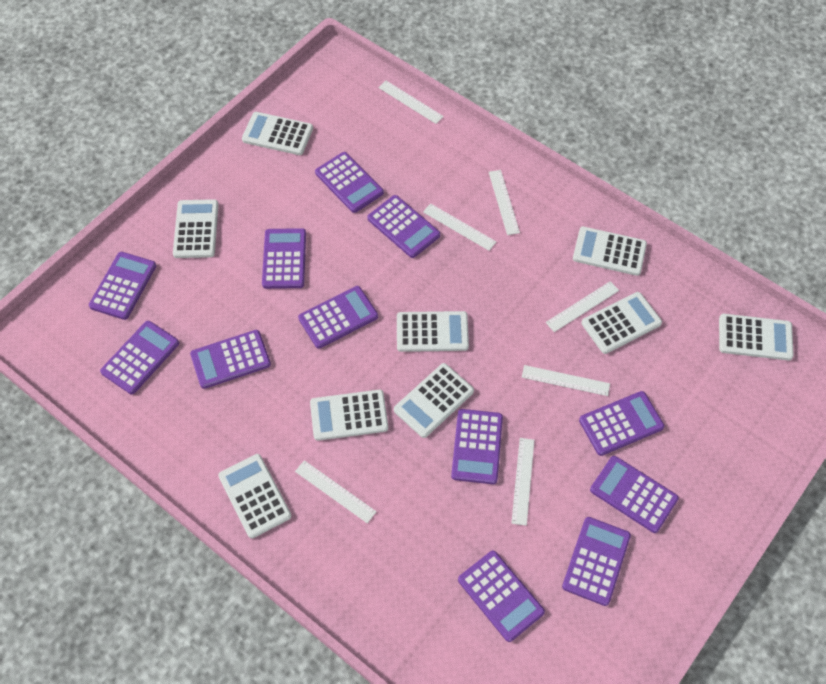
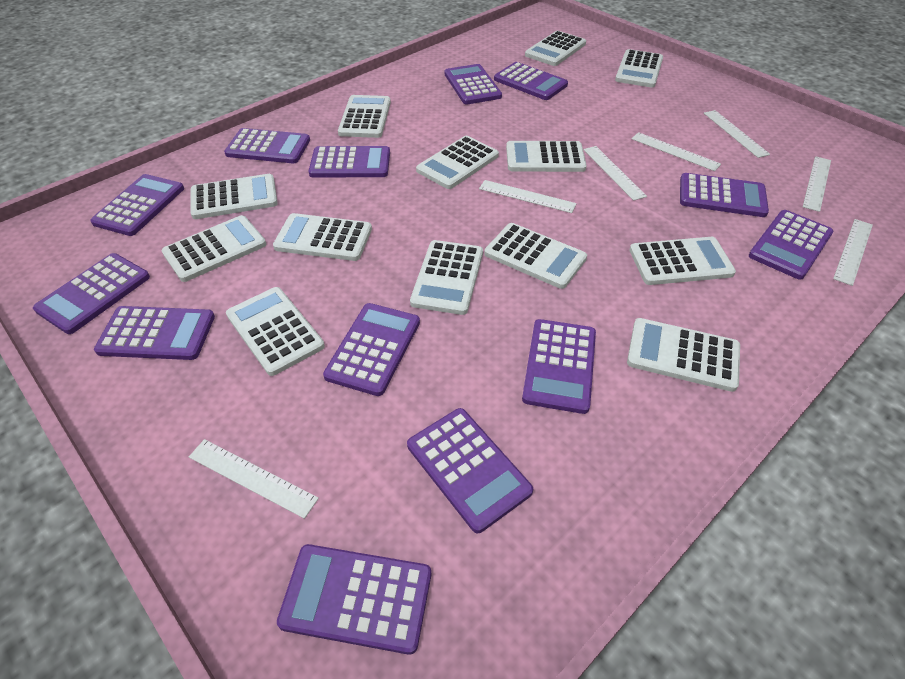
purple calculator: [89,252,156,320] [100,321,179,394] [190,330,271,389] [262,228,306,289] [298,286,378,349] [315,152,384,213] [367,195,440,258] [451,409,503,484] [458,551,545,642] [562,517,631,606] [579,391,665,456] [590,456,679,533] = 12 -> [33,253,150,334] [90,174,184,236] [94,306,215,360] [224,128,310,163] [277,544,431,655] [309,146,390,177] [323,303,420,396] [407,408,533,533] [445,64,502,105] [494,62,568,100] [522,319,596,414] [680,173,769,217] [749,210,833,280] = 13
white calculator: [173,199,219,258] [218,454,292,538] [242,112,313,155] [310,390,388,441] [394,363,474,438] [397,311,469,352] [573,227,647,276] [581,292,662,354] [719,314,794,360] = 9 -> [162,215,266,282] [190,174,278,219] [226,287,325,376] [273,213,372,261] [338,95,391,138] [410,240,483,315] [416,136,499,189] [484,223,587,289] [506,141,587,172] [525,31,586,66] [615,49,663,88] [627,318,740,392] [629,237,736,285] = 13

